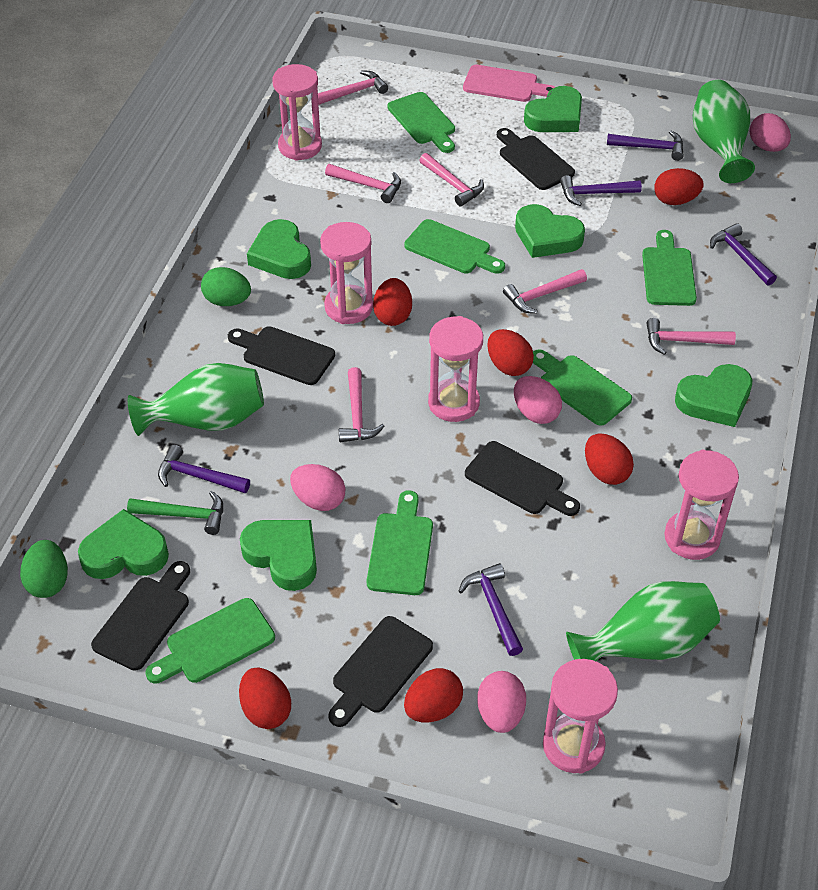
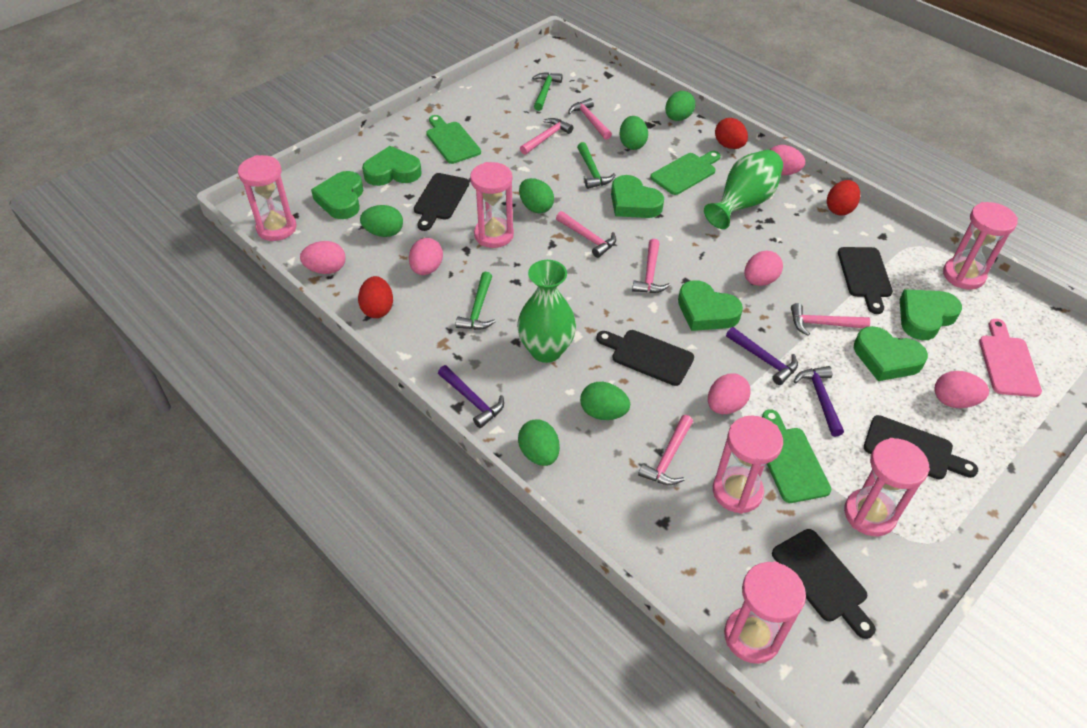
green cutting board: [145,598,275,683] [366,490,433,595] [387,92,455,153] [404,219,505,274] [533,349,632,426] [642,230,697,306] = 6 -> [426,115,481,164] [650,151,721,195] [762,409,832,503] = 3
green egg: [20,540,68,598] [201,267,251,306] = 2 -> [360,205,403,237] [518,419,560,466] [519,178,554,213] [580,382,630,420] [619,116,648,150] [665,91,695,121] = 6
green hammer: [127,491,223,535] = 1 -> [455,272,496,330] [532,72,563,111] [577,142,616,189] = 3
green vase: [128,363,264,436] [566,581,720,661] [693,80,755,183] = 3 -> [517,260,576,363] [704,150,783,229] = 2
pink egg: [290,464,345,511] [477,671,526,733] [514,376,562,424] [749,113,791,152] = 4 -> [300,241,346,274] [409,238,443,275] [708,373,751,414] [744,250,783,286] [770,145,805,175] [934,371,989,408] = 6
pink hourglass: [272,64,322,161] [320,222,373,324] [428,316,483,422] [543,659,618,774] [664,450,739,560] = 5 -> [238,155,296,241] [470,162,514,248] [713,416,783,514] [724,561,806,664] [844,438,930,536] [943,202,1018,290] = 6
purple hammer: [158,445,250,493] [459,563,523,656] [560,175,642,206] [607,131,684,161] [710,223,777,286] = 5 -> [438,365,504,428] [726,327,798,385] [794,366,844,437] = 3
red egg: [239,668,291,729] [373,278,412,326] [404,668,463,722] [487,329,534,376] [585,433,634,485] [654,168,703,205] = 6 -> [358,276,393,318] [715,118,748,149] [827,180,860,216] = 3

